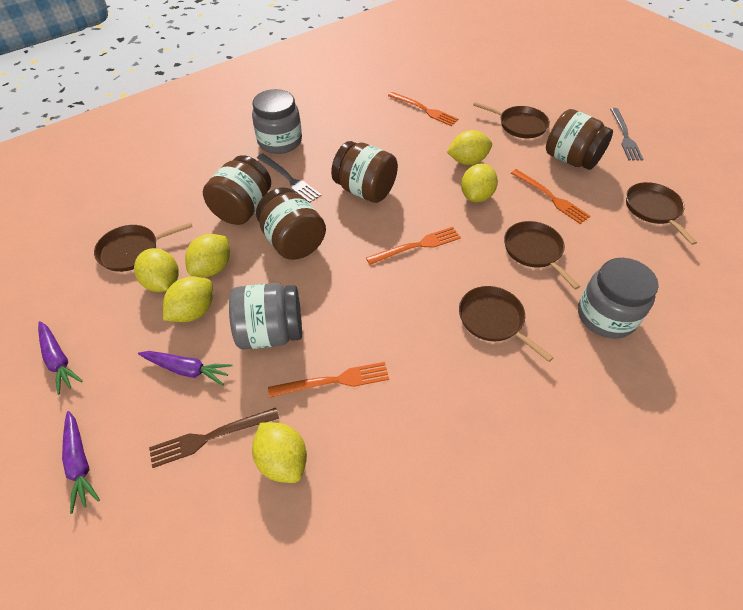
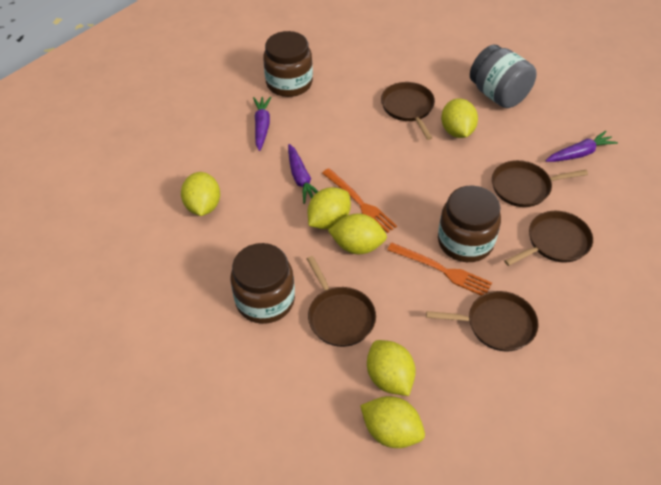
brown fork: [149,408,279,468] = 1 -> none = 0
brown jar: [203,155,271,225] [256,187,326,260] [331,141,398,203] [546,109,613,170] = 4 -> [231,243,295,324] [263,31,313,97] [438,185,501,262] = 3
grey fork: [257,154,322,203] [610,108,643,161] = 2 -> none = 0
grey jar: [229,283,302,350] [252,89,302,154] [578,258,659,338] = 3 -> [470,45,536,108] = 1
orange fork: [268,362,389,398] [366,227,461,265] [388,92,459,126] [511,169,590,224] = 4 -> [322,168,397,233] [387,243,492,296] = 2

